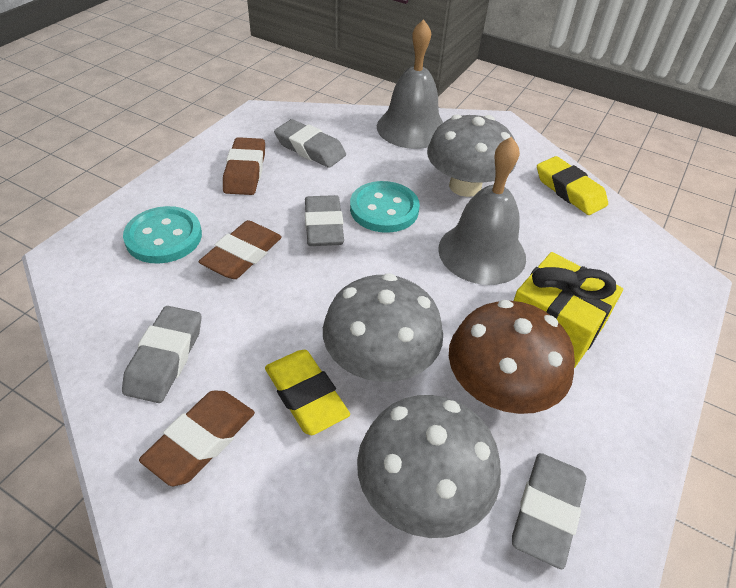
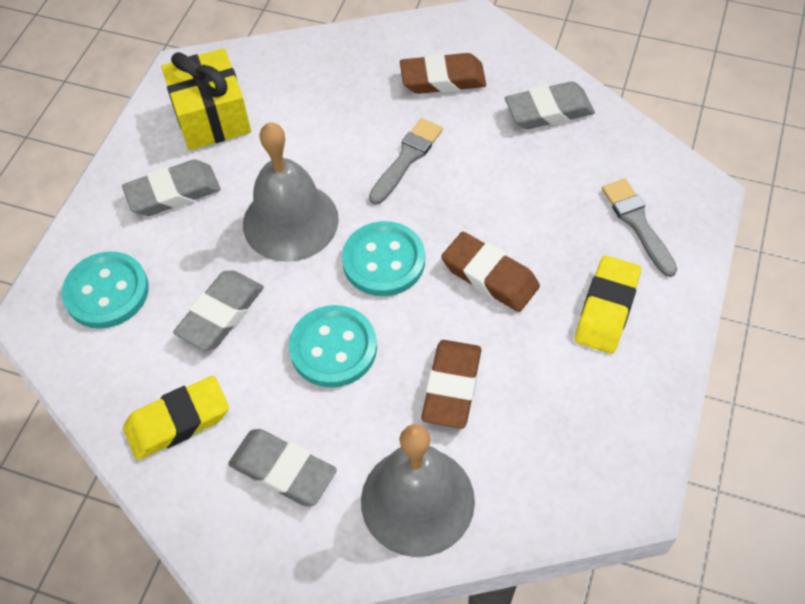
brown mushroom: [449,300,575,414] = 1 -> none = 0
grey brush: none = 0 -> [369,118,443,205] [602,178,677,277] = 2
grey mushroom: [323,273,443,382] [357,395,501,538] [427,114,516,197] = 3 -> none = 0
turquoise button: [123,206,202,264] [350,181,420,233] = 2 -> [61,251,149,328] [289,305,377,388] [342,221,425,296] = 3

